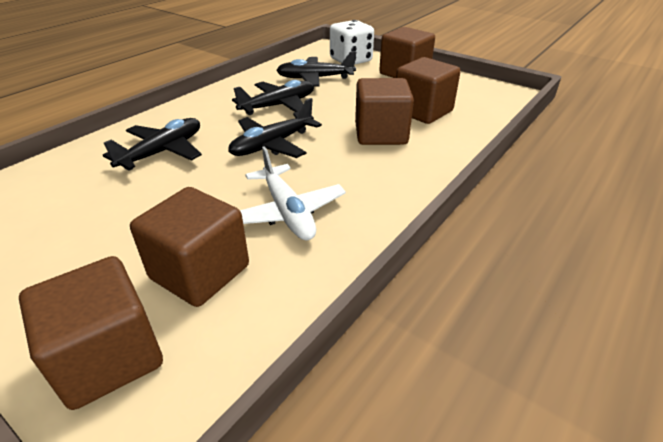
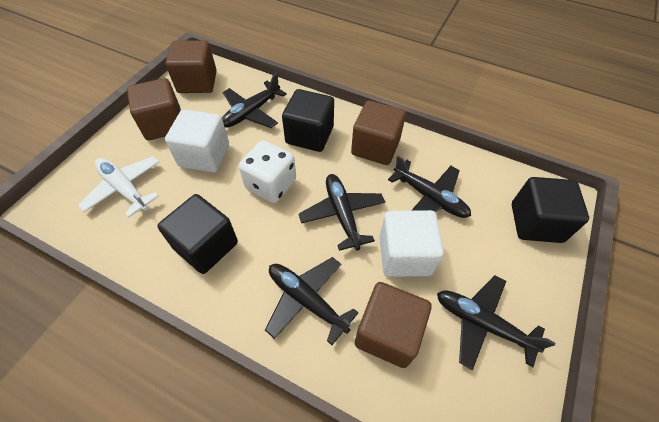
black cube: none = 0 -> [157,194,238,274] [282,89,334,152] [512,177,589,243] = 3
black plane: [103,118,202,170] [228,98,322,158] [232,80,314,115] [276,51,356,87] = 4 -> [222,73,287,128] [265,257,359,345] [299,174,385,251] [388,156,471,218] [437,275,556,370] = 5
brown cube: [19,256,163,410] [130,187,249,307] [355,78,414,145] [379,27,435,78] [396,57,461,124] = 5 -> [127,78,181,140] [165,40,217,93] [351,100,406,165] [355,282,432,368] = 4
white cube: none = 0 -> [165,109,229,172] [379,210,444,277] = 2

